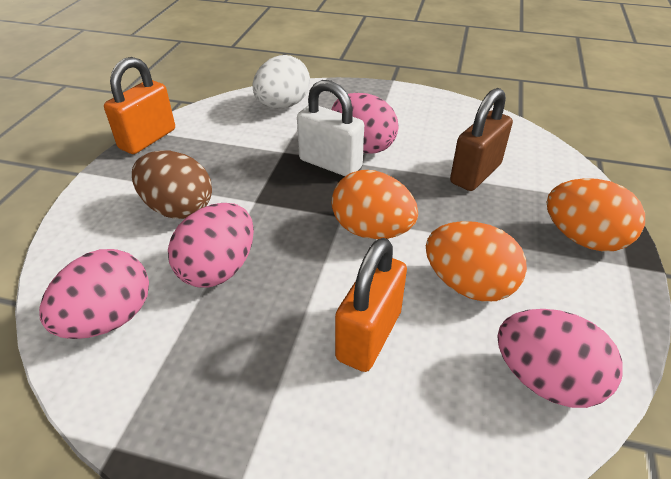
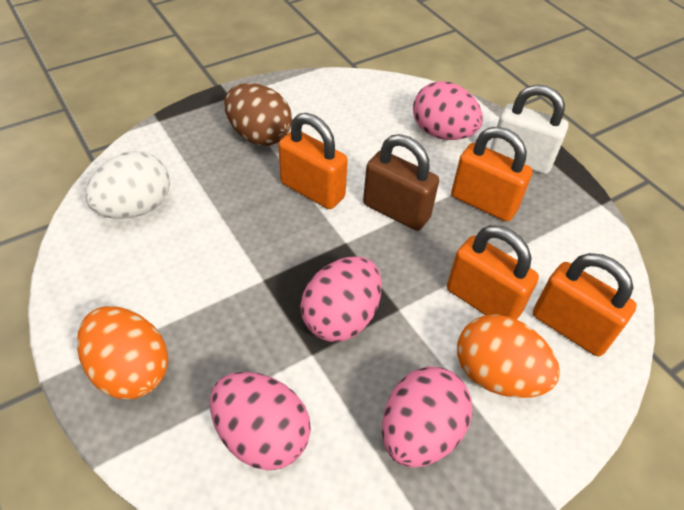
orange egg: [332,170,418,239] [426,221,527,302] [547,178,645,252] = 3 -> [77,306,169,399] [457,314,560,398] = 2
orange padlock: [104,57,175,154] [335,238,407,372] = 2 -> [278,113,348,209] [447,225,539,320] [451,127,533,222] [533,253,637,356] = 4

